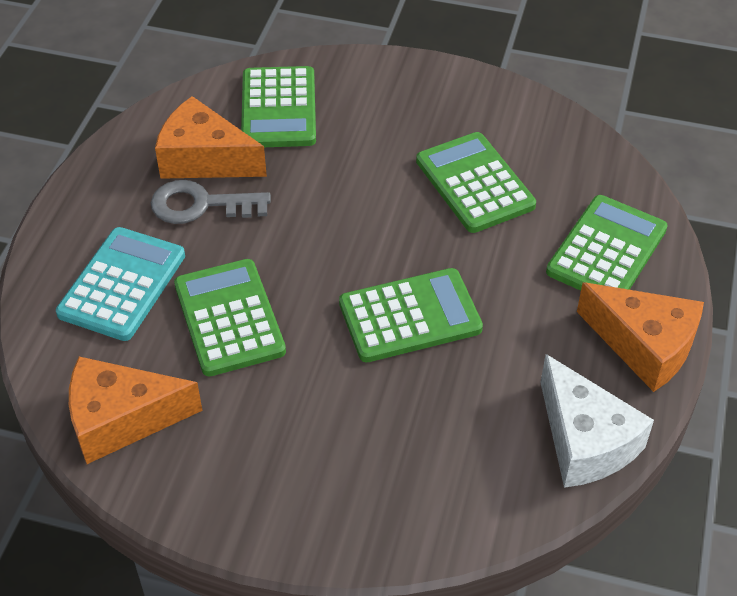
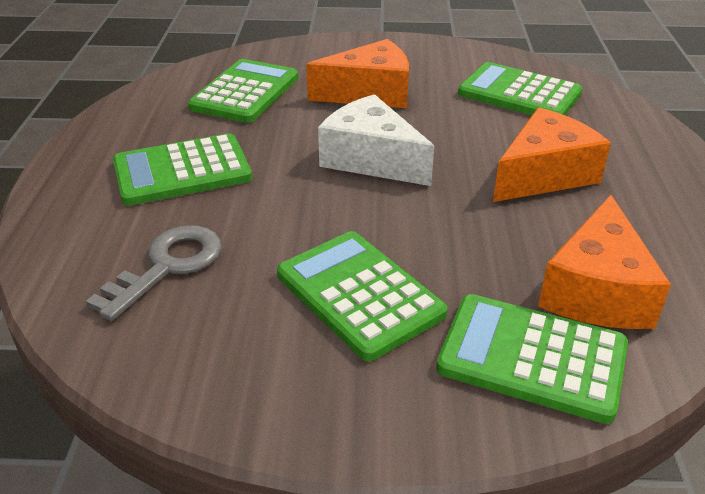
turquoise calculator: [56,227,185,341] = 1 -> none = 0

